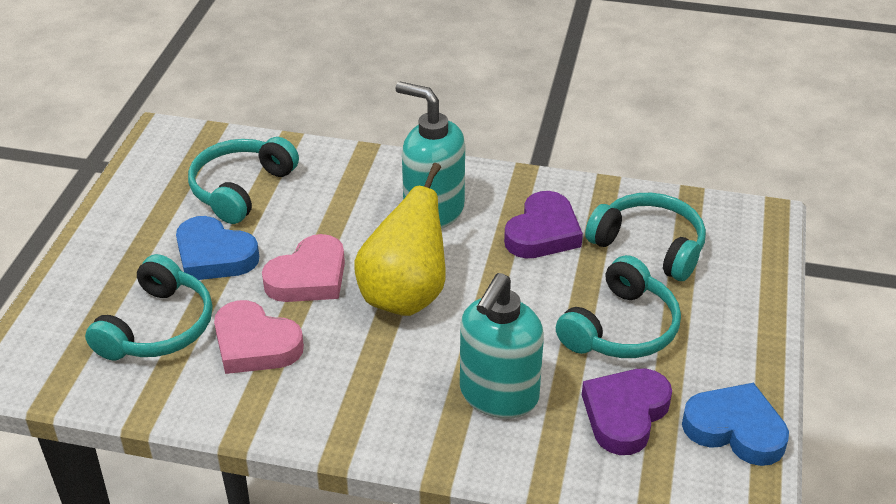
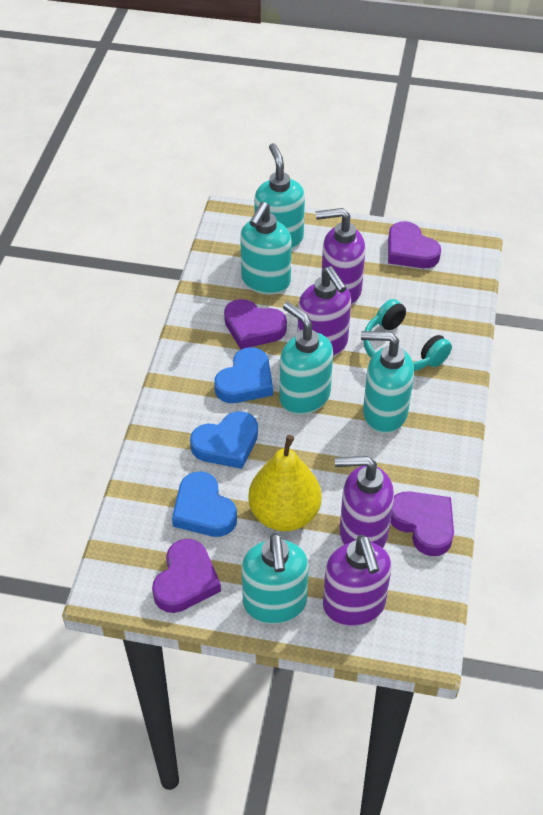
blue heart: [176,216,259,280] [682,383,789,466] = 2 -> [172,472,237,537] [190,411,258,469] [214,347,273,403] = 3
pink heart: [214,300,304,374] [262,234,345,302] = 2 -> none = 0
purple heart: [504,191,583,258] [582,369,672,455] = 2 -> [152,539,221,613] [224,299,287,349] [388,221,441,268] [390,491,454,556] = 4
purple soap dispenser: none = 0 -> [297,266,351,357] [316,208,365,305] [323,535,392,626] [335,456,394,548] = 4
turquoise headphones: [85,254,213,361] [188,137,299,224] [556,255,681,358] [585,193,706,281] = 4 -> [363,299,452,371] = 1
turquoise soap dispenser: [395,82,465,229] [460,273,544,419] = 2 -> [240,202,291,295] [242,533,308,624] [254,143,305,250] [280,302,333,415] [361,331,414,433] = 5

